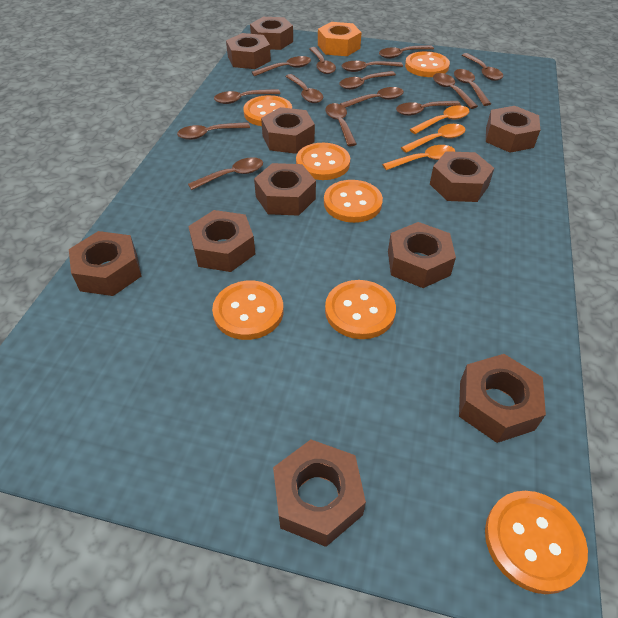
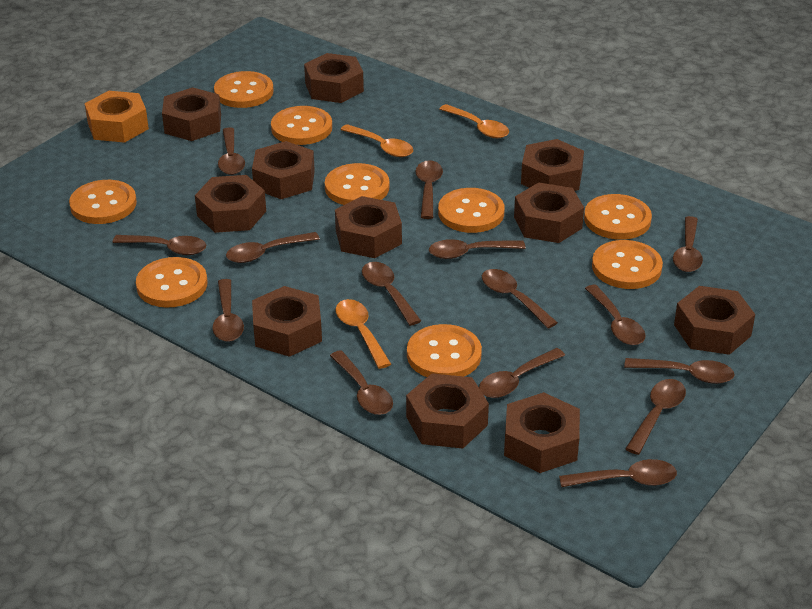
orange button: [212,280,284,340] [243,95,292,126] [296,143,350,180] [324,180,383,223] [325,280,396,339] [405,51,450,77] [485,491,588,594] = 7 -> [69,180,137,224] [136,257,207,308] [214,71,274,108] [271,106,332,145] [325,163,389,205] [407,324,482,377] [438,188,505,233] [584,194,652,240] [592,240,663,289] = 9

